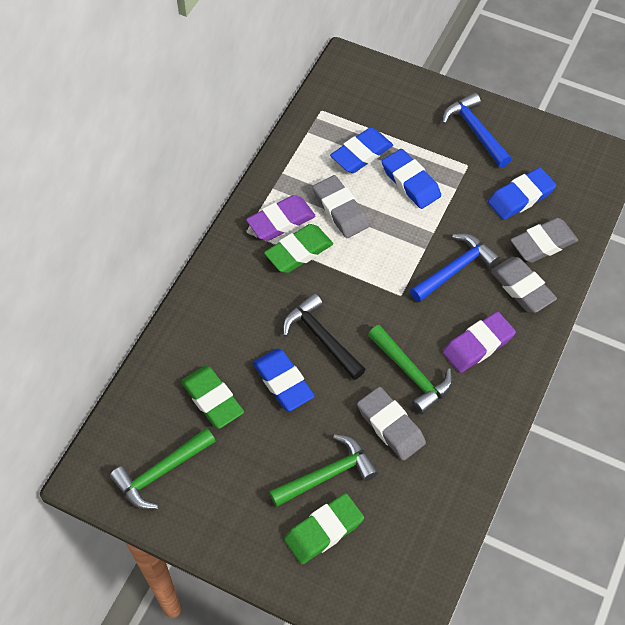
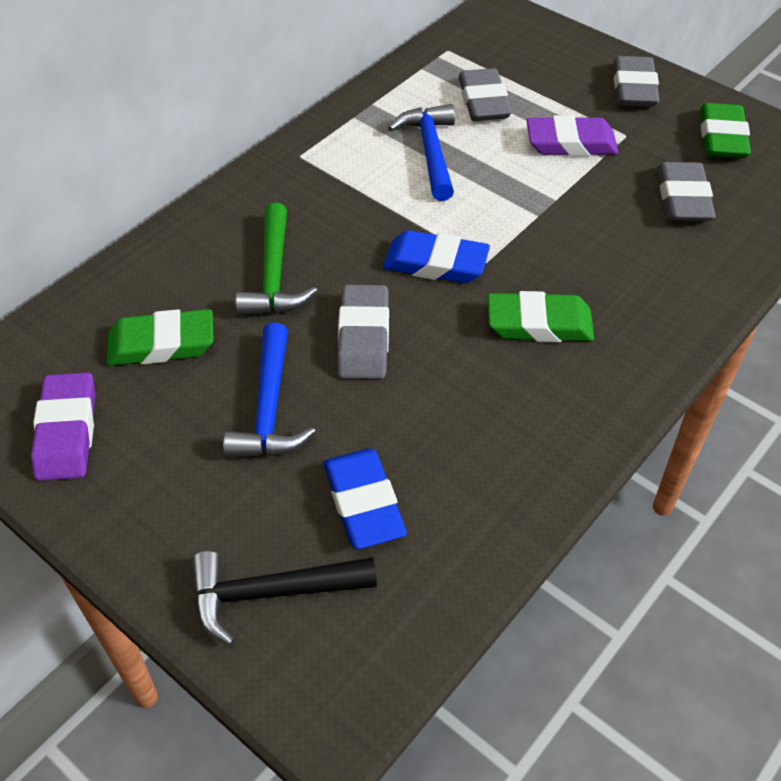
blue eraser: [253,349,315,411] [330,127,393,173] [382,149,441,209] [488,168,556,220] = 4 -> [324,449,407,549] [383,230,490,283] = 2
green hammer: [110,428,216,510] [269,434,378,507] [368,325,453,415] = 3 -> [235,203,317,316] = 1

